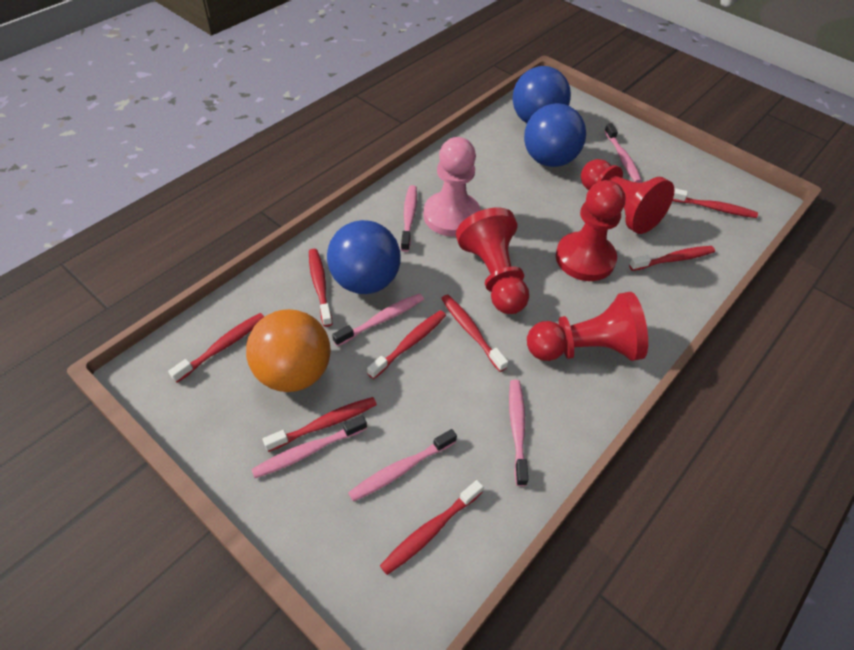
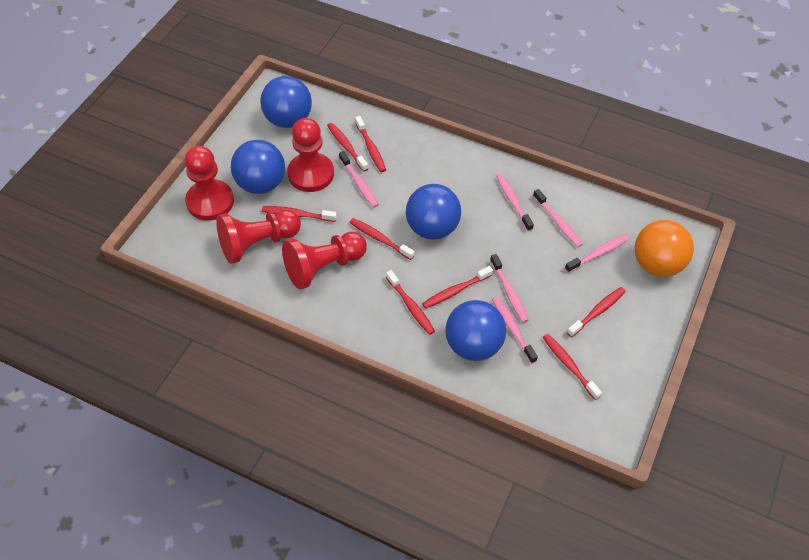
blue ball: [327,220,401,294] [513,66,571,123] [524,103,586,167] = 3 -> [231,140,285,194] [260,76,312,128] [406,184,461,240] [445,300,506,361] = 4
pink pawn: [424,137,481,237] = 1 -> none = 0

